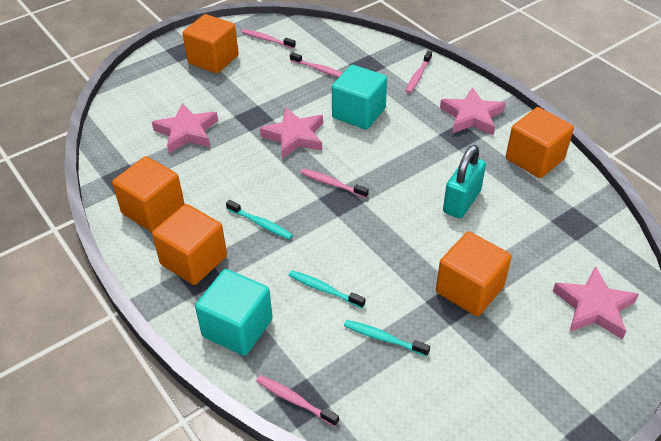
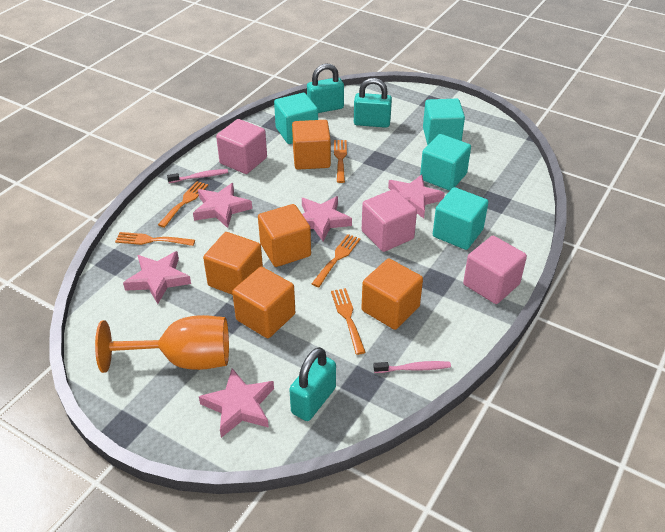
orange fork: none = 0 -> [115,232,195,246] [158,181,208,228] [312,234,360,287] [331,288,366,355] [334,140,347,183] = 5
orange goblet: none = 0 -> [95,315,229,373] = 1
pink cube: none = 0 -> [216,119,267,174] [362,189,417,252] [463,236,527,304] = 3
pink star: [152,103,218,153] [260,107,323,159] [440,87,505,135] [553,266,639,339] = 4 -> [123,251,191,304] [193,183,252,228] [199,368,274,438] [302,196,352,242] [388,174,445,218] = 5
pink toothbrush: [241,29,296,49] [256,375,339,427] [290,52,343,78] [300,169,369,198] [406,51,432,93] = 5 -> [167,169,228,183] [373,361,451,373] = 2
turquoise cube: [195,269,273,356] [332,65,387,130] = 2 -> [274,93,318,144] [420,134,471,191] [423,99,465,145] [433,187,488,250] = 4
turquoise padlock: [443,145,486,219] = 1 -> [289,347,336,421] [307,64,344,113] [354,78,392,128] = 3
turquoise toothbrush: [226,200,293,239] [288,270,365,308] [344,320,430,356] = 3 -> none = 0

